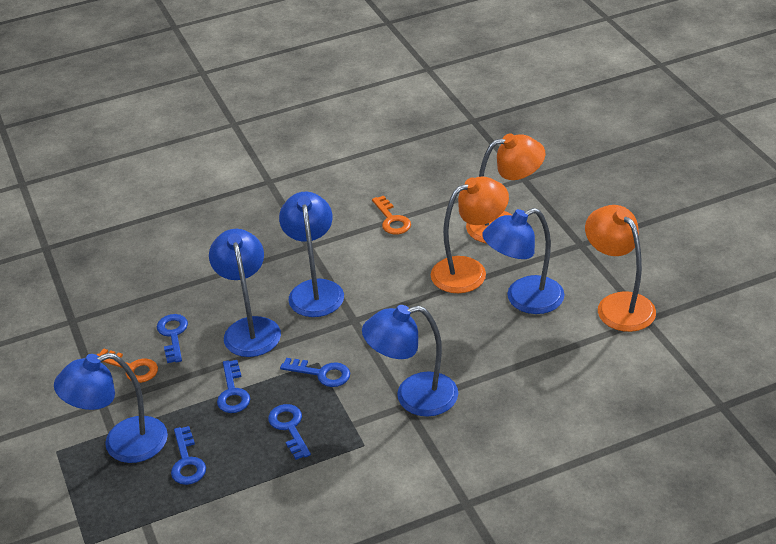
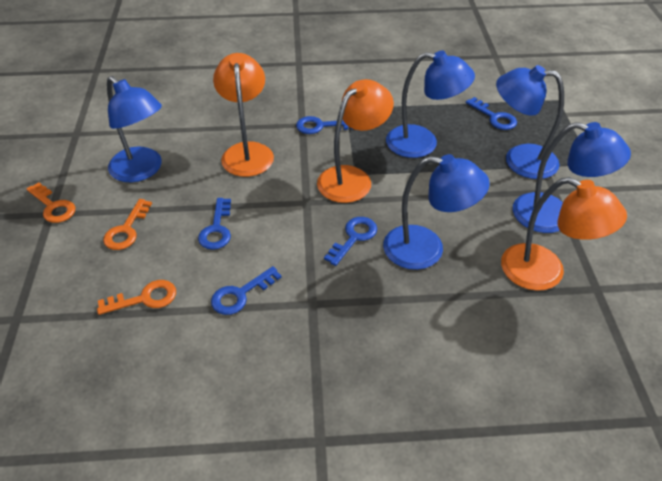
orange key: [97,349,158,383] [372,196,411,235] = 2 -> [27,182,76,223] [97,280,176,315] [103,199,152,250] = 3

